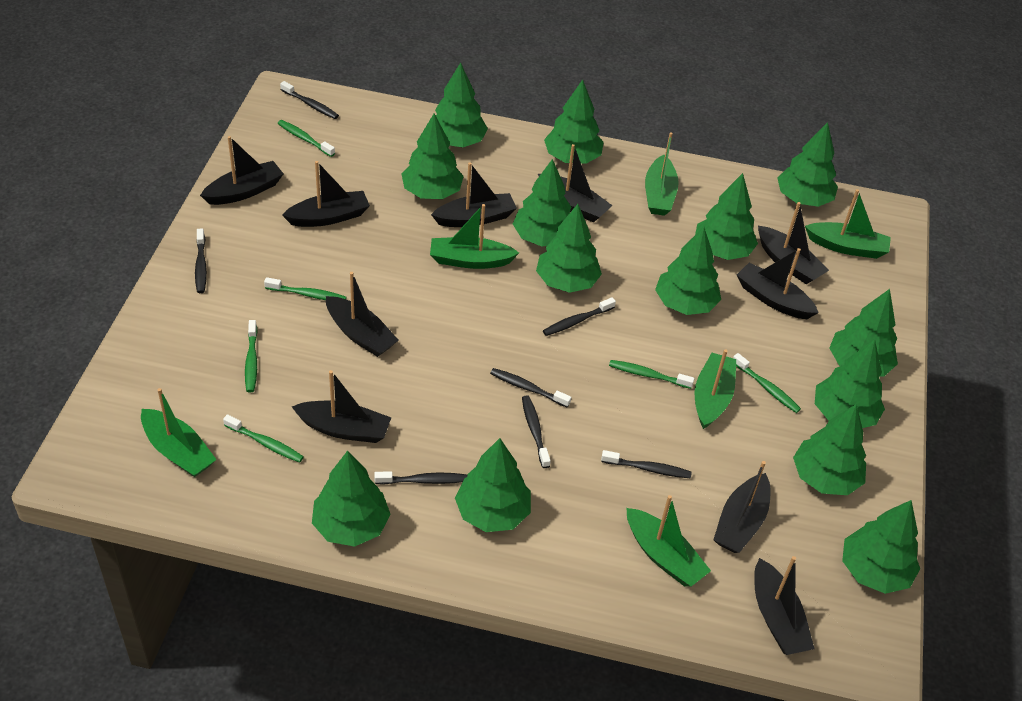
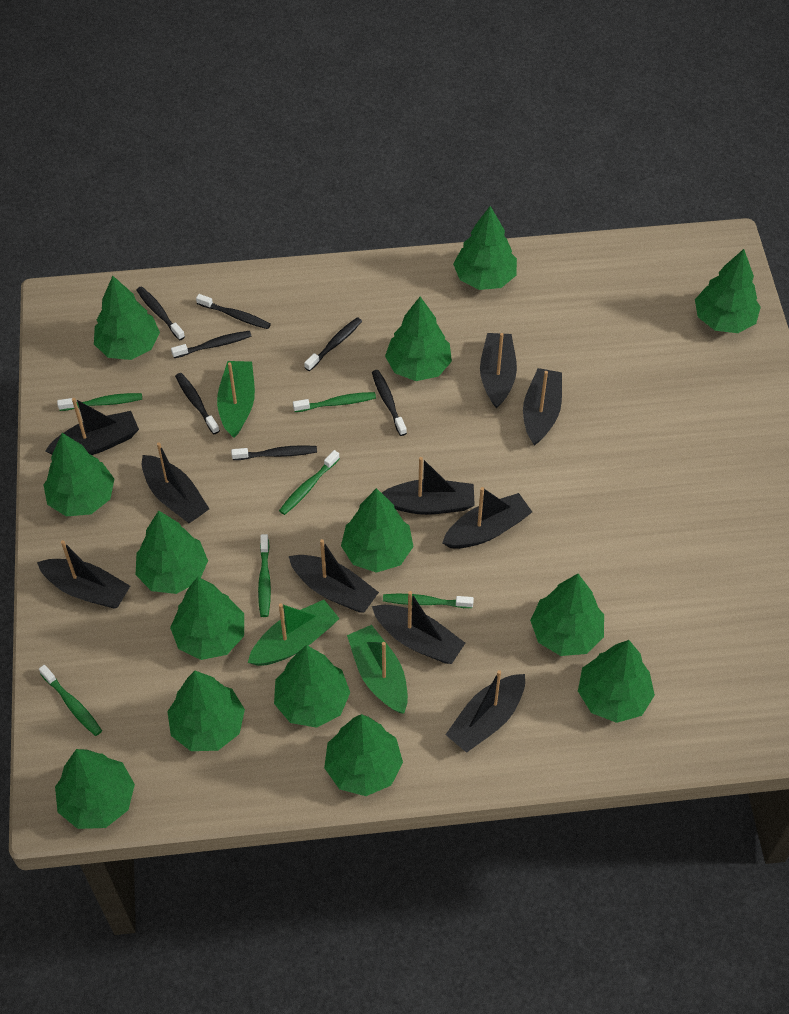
green boat: [141,388,217,477] [430,204,519,269] [626,495,711,587] [645,132,679,216] [695,349,736,429] [805,189,891,259] = 6 -> [217,361,255,438] [248,600,340,666] [347,625,408,714] = 3

